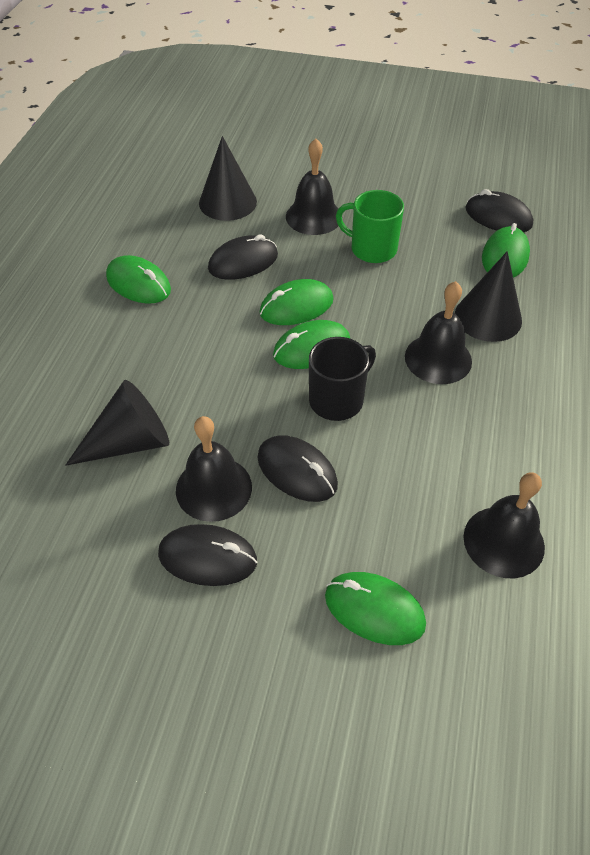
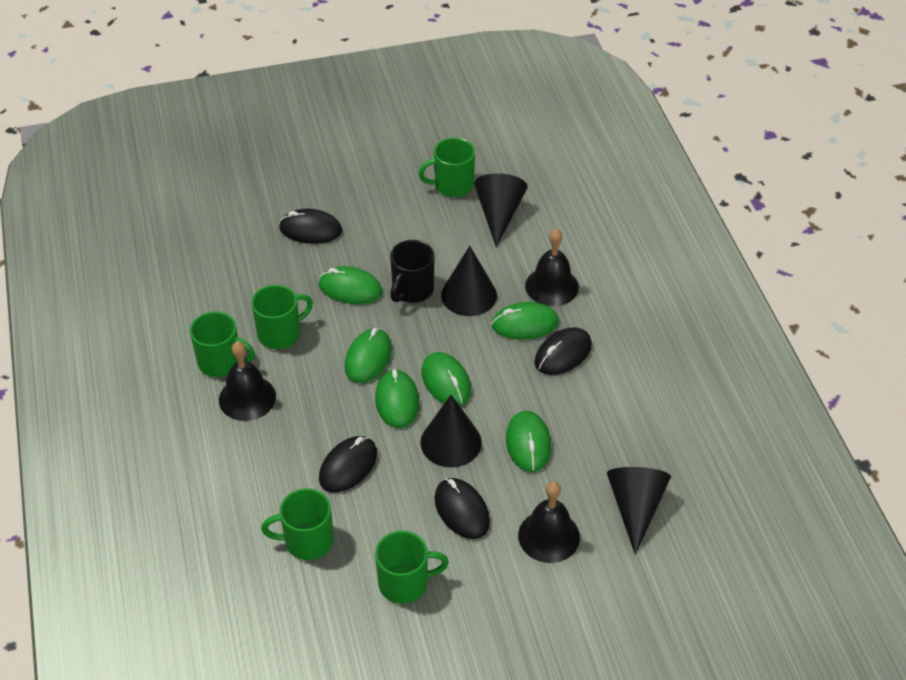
black bell: [176,416,252,522] [286,138,338,235] [405,281,472,384] [463,472,545,578] = 4 -> [219,341,276,421] [518,481,580,563] [525,228,579,306] = 3
black cone: [65,380,169,466] [199,136,257,221] [455,251,522,342] = 3 -> [421,395,482,468] [441,246,497,316] [474,173,528,247] [607,467,671,555] = 4
green mouse: [106,255,171,303] [260,279,334,325] [273,320,350,369] [325,572,426,645] [482,223,530,278] = 5 -> [319,266,383,304] [345,328,392,383] [375,369,419,428] [422,352,471,406] [491,302,559,340] [506,411,551,472] = 6
green mug: [336,190,404,263] = 1 -> [190,311,255,377] [251,285,313,349] [261,488,334,560] [375,531,449,604] [418,138,475,197] = 5

